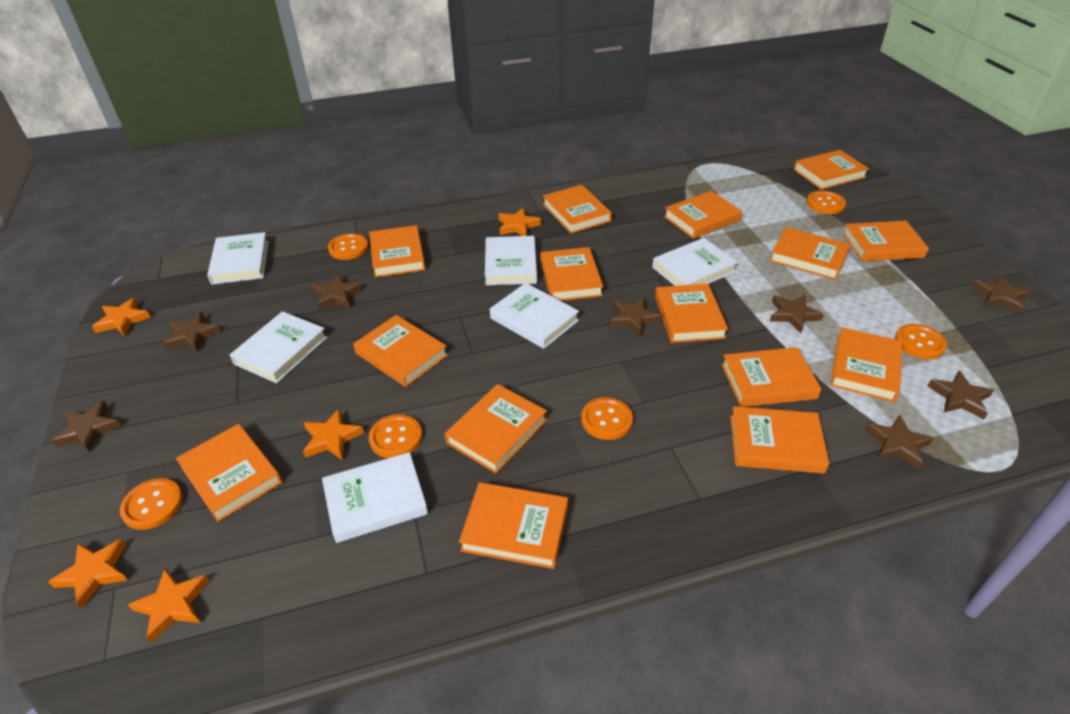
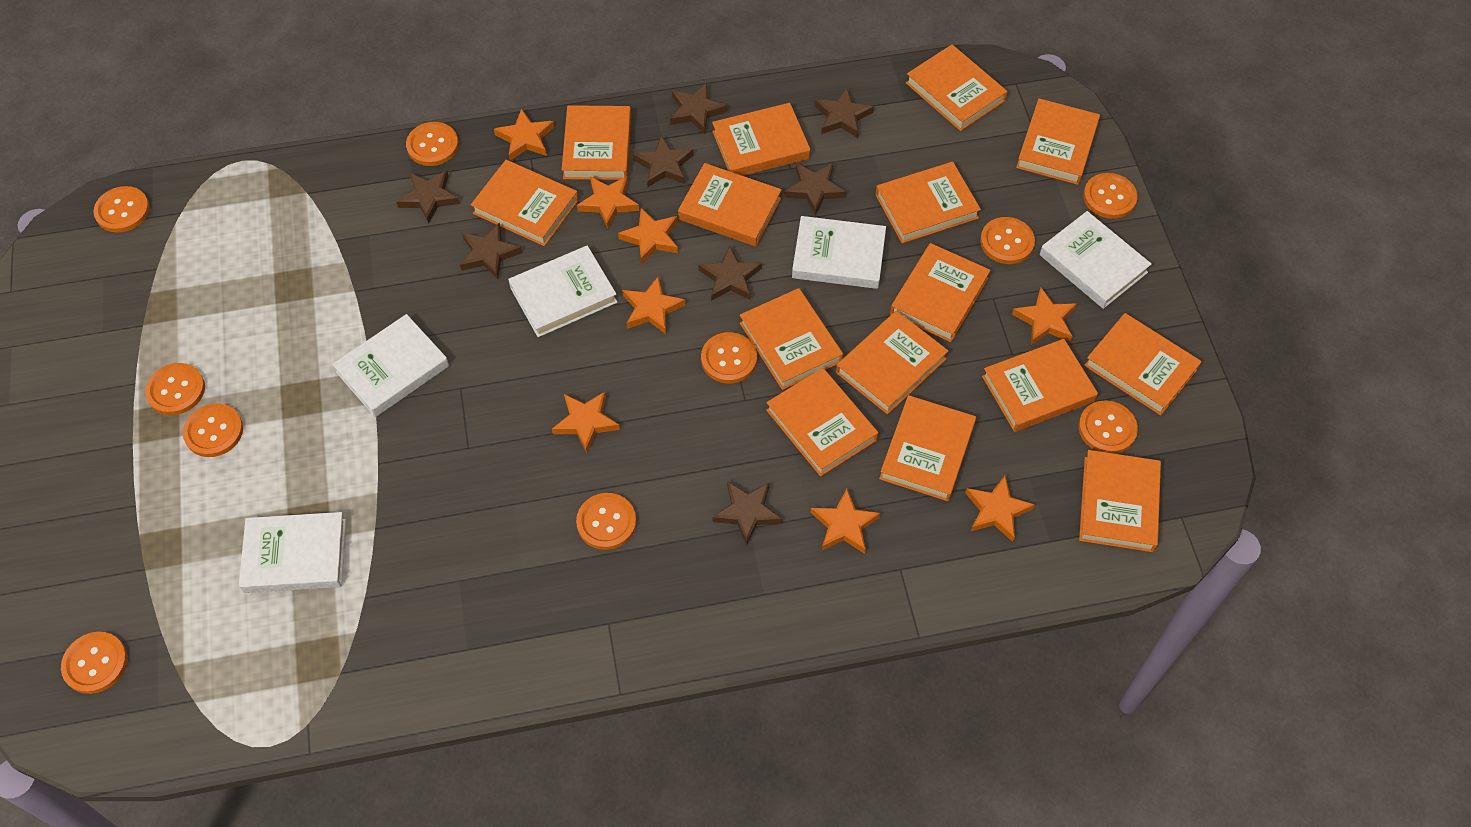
orange button: [120,478,183,530] [328,233,368,260] [369,414,422,458] [581,397,633,440] [807,191,846,214] [895,324,947,359] = 6 -> [61,632,128,694] [93,186,150,233] [145,363,205,415] [183,403,243,457] [406,122,459,166] [576,493,636,550] [701,332,757,383] [980,217,1035,264] [1078,401,1138,454] [1083,173,1138,219] = 10
orange star: [48,539,127,608] [92,297,151,336] [128,568,210,643] [303,409,364,460] [498,208,541,236] = 5 -> [494,109,554,161] [552,392,620,453] [577,176,639,228] [618,208,678,264] [622,277,685,334] [811,489,881,554] [965,476,1035,542] [1012,288,1077,345] = 8
white book: [207,232,269,285] [230,311,327,383] [322,452,428,543] [485,236,537,285] [490,283,579,349] [652,238,738,286] = 6 -> [239,512,346,593] [332,314,449,417] [508,246,617,337] [792,216,886,289] [1040,211,1151,309] = 5

